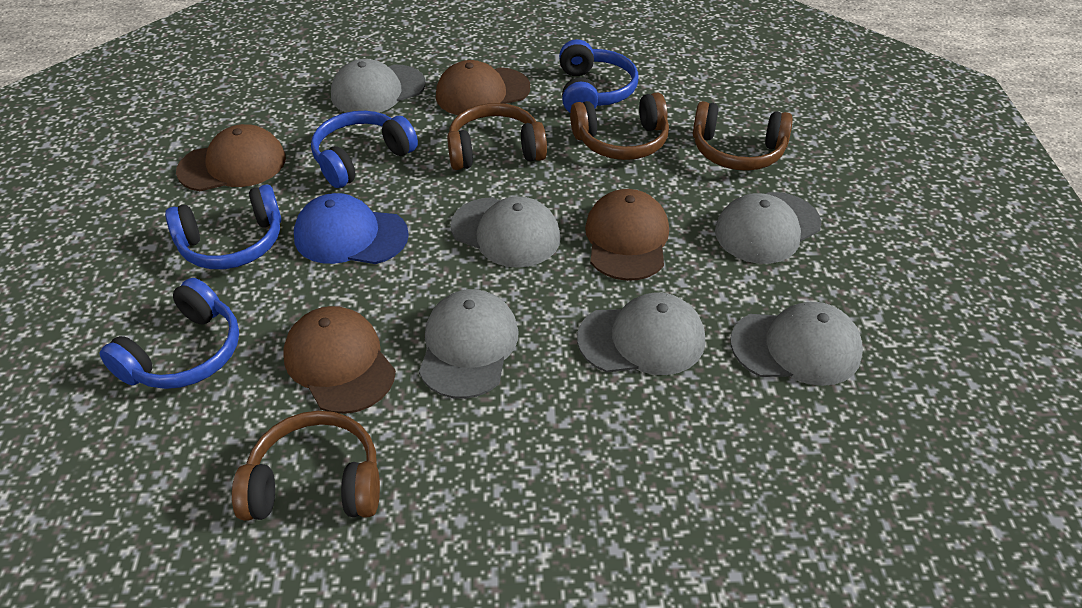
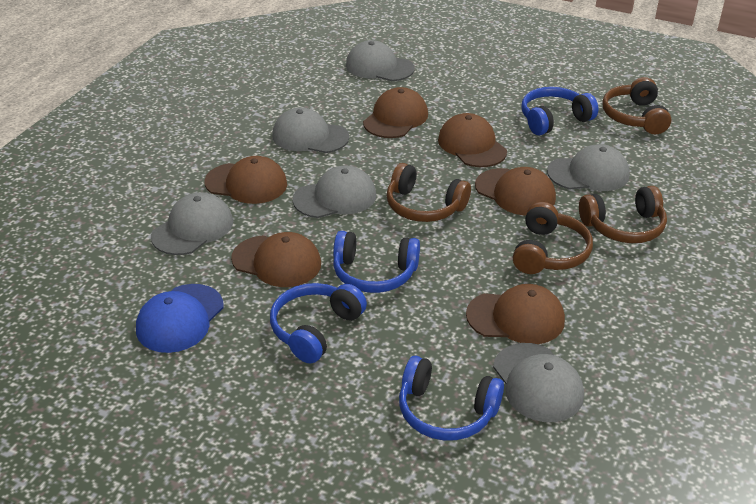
brown cap: [176,124,286,191] [283,306,396,414] [436,60,530,115] [585,189,669,281] = 4 -> [204,156,287,204] [231,232,321,287] [363,87,428,138] [438,113,507,167] [466,284,565,344] [475,167,556,215] = 6

